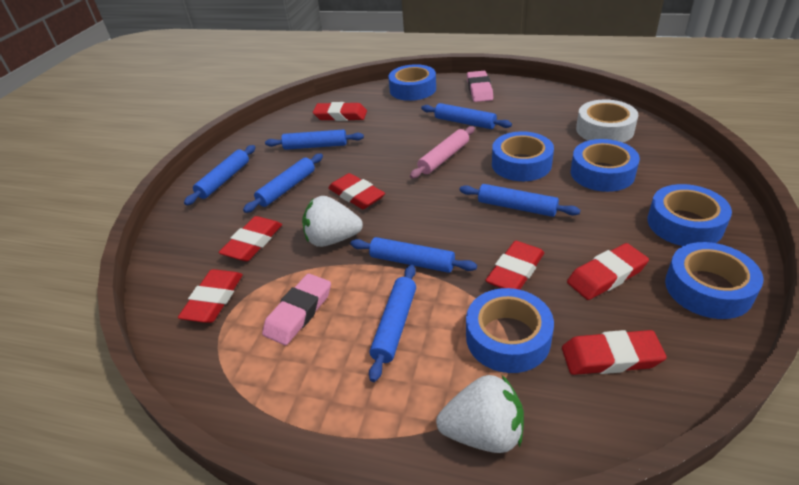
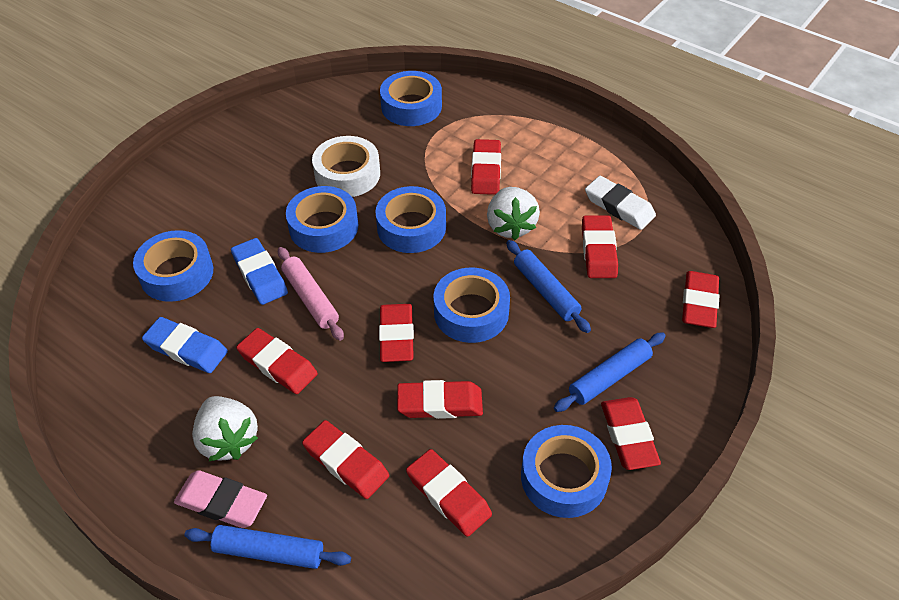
blue eraser: none = 0 -> [142,317,228,373] [231,238,288,305] = 2
blue rolling pin: [184,145,255,205] [243,153,323,213] [265,129,364,150] [350,237,477,273] [369,265,416,382] [421,103,512,129] [459,184,580,217] = 7 -> [184,525,351,569] [506,240,591,333] [554,332,666,412] = 3
pink eraser: [262,274,331,345] [467,71,493,102] = 2 -> [174,470,267,528] = 1
red eraser: [178,269,243,323] [219,216,282,261] [313,102,367,121] [328,173,385,209] [485,241,544,290] [562,330,667,375] [567,243,649,300] = 7 -> [236,328,318,394] [302,420,389,499] [379,304,414,362] [397,380,483,419] [406,449,492,537] [471,139,501,195] [582,215,618,278] [601,397,661,470] [682,271,720,328] = 9
white eraser: none = 0 -> [585,176,656,230] = 1

